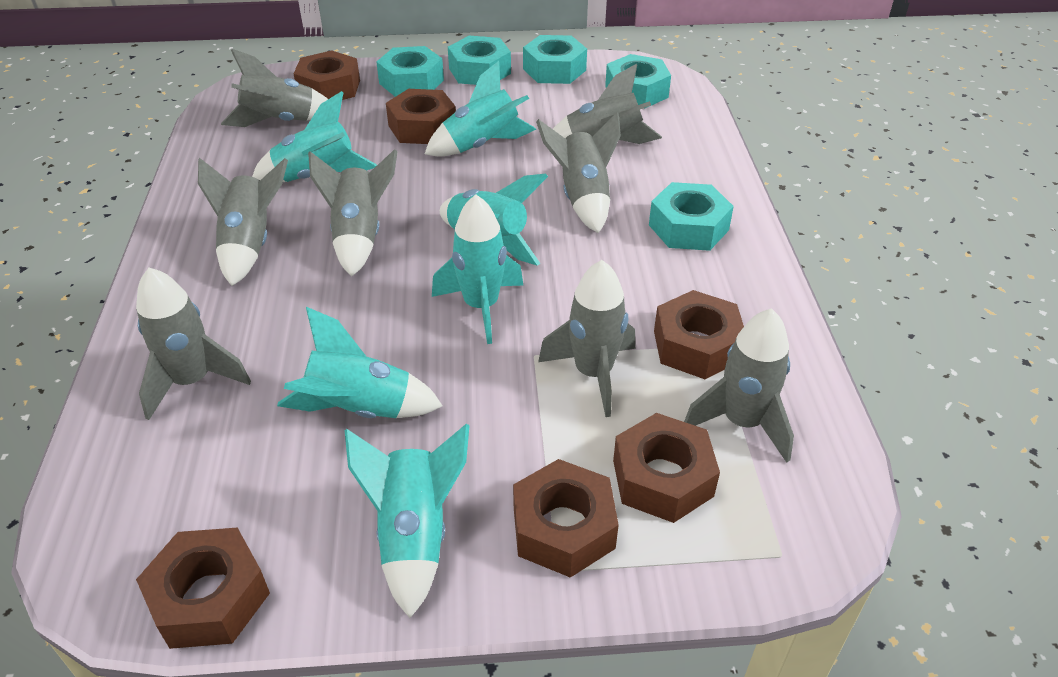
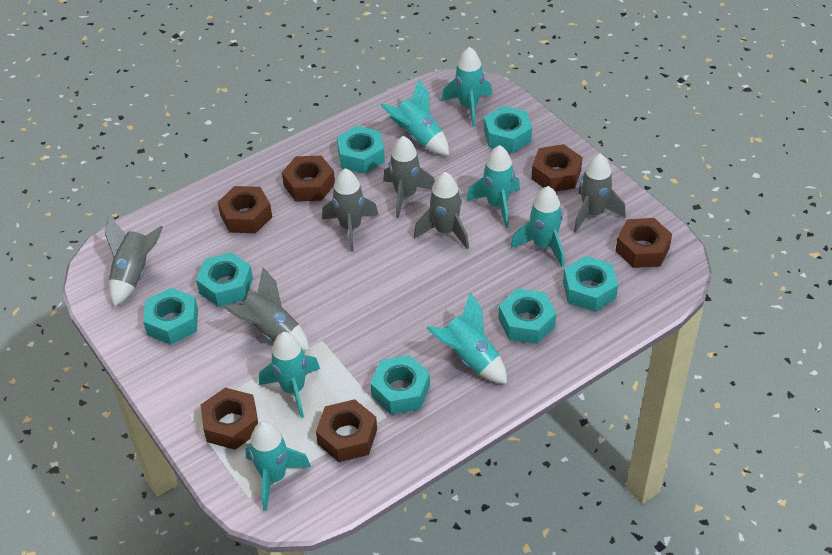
grey rocket: [136,268,251,420] [198,158,288,286] [221,49,328,127] [308,149,398,277] [536,112,621,233] [538,260,635,417] [553,64,662,144] [684,308,794,463] = 8 -> [105,216,163,307] [223,268,310,351] [322,168,379,252] [383,136,435,218] [414,172,469,249] [574,154,626,233] = 6
turquoise nut: [376,46,444,97] [448,36,511,85] [523,35,587,84] [605,54,671,108] [649,182,734,251] = 5 -> [143,288,198,345] [196,252,253,307] [337,126,385,174] [370,355,430,414] [484,106,532,153] [498,289,556,344] [563,256,618,312] = 7
turquoise rocket: [252,91,377,182] [277,307,443,418] [345,424,470,618] [425,61,536,156] [432,194,523,344] [440,174,548,266] = 6 -> [245,421,311,511] [259,332,320,418] [380,80,449,155] [426,292,507,384] [441,47,492,127] [466,145,520,228] [511,186,564,267] = 7

